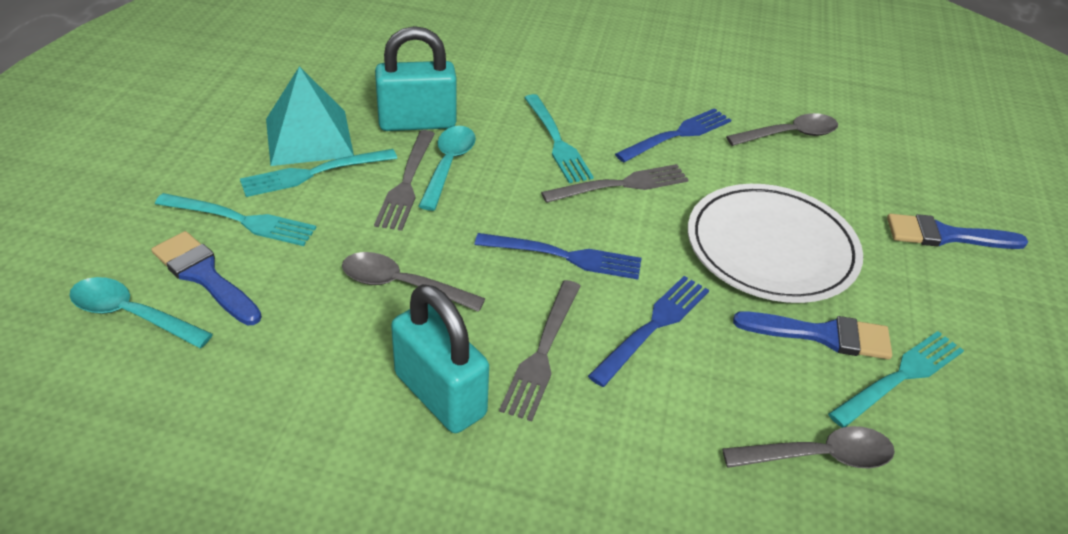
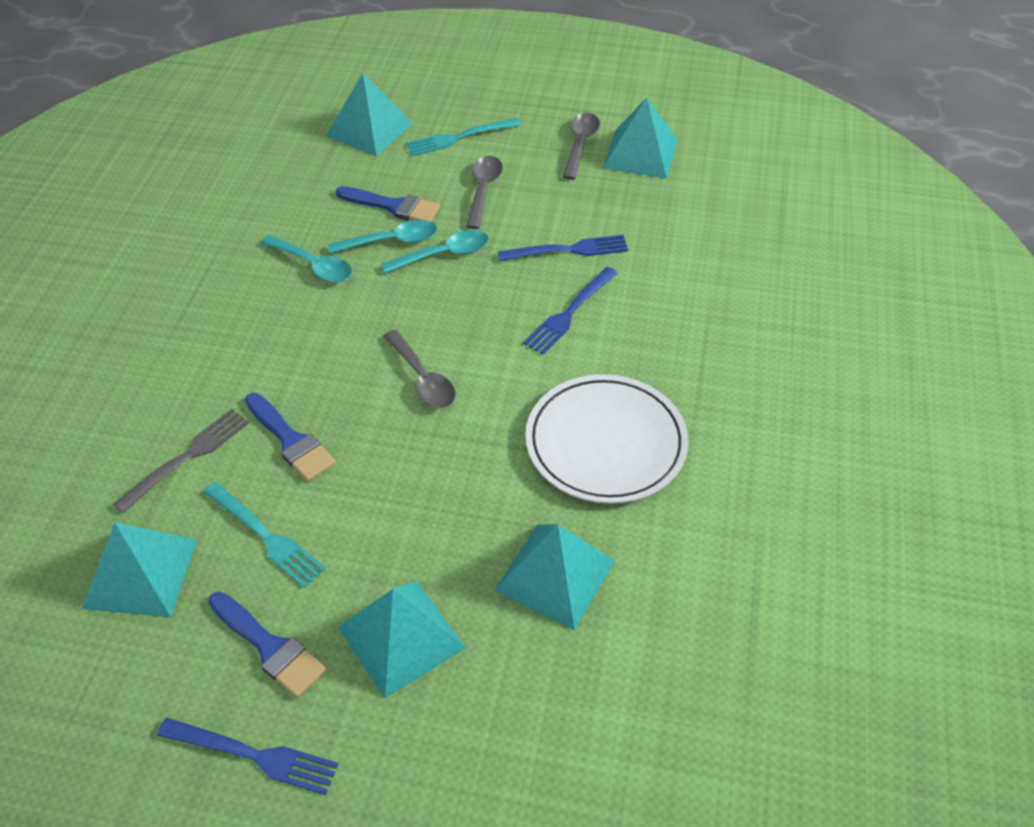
grey fork: [374,130,435,231] [499,280,580,421] [541,164,689,203] = 3 -> [114,409,249,513] = 1
turquoise fork: [155,193,317,246] [240,149,397,197] [524,94,594,183] [828,331,964,428] = 4 -> [204,482,326,588] [406,118,521,156] = 2
turquoise padlock: [375,26,457,131] [391,284,489,433] = 2 -> none = 0
turquoise pyramid: [266,66,354,166] = 1 -> [82,522,197,617] [326,74,413,156] [338,581,466,698] [494,524,615,630] [603,97,677,179] = 5
turquoise spoon: [69,277,213,348] [418,126,476,211] = 2 -> [261,235,352,282] [328,220,437,254] [381,230,489,274] = 3

